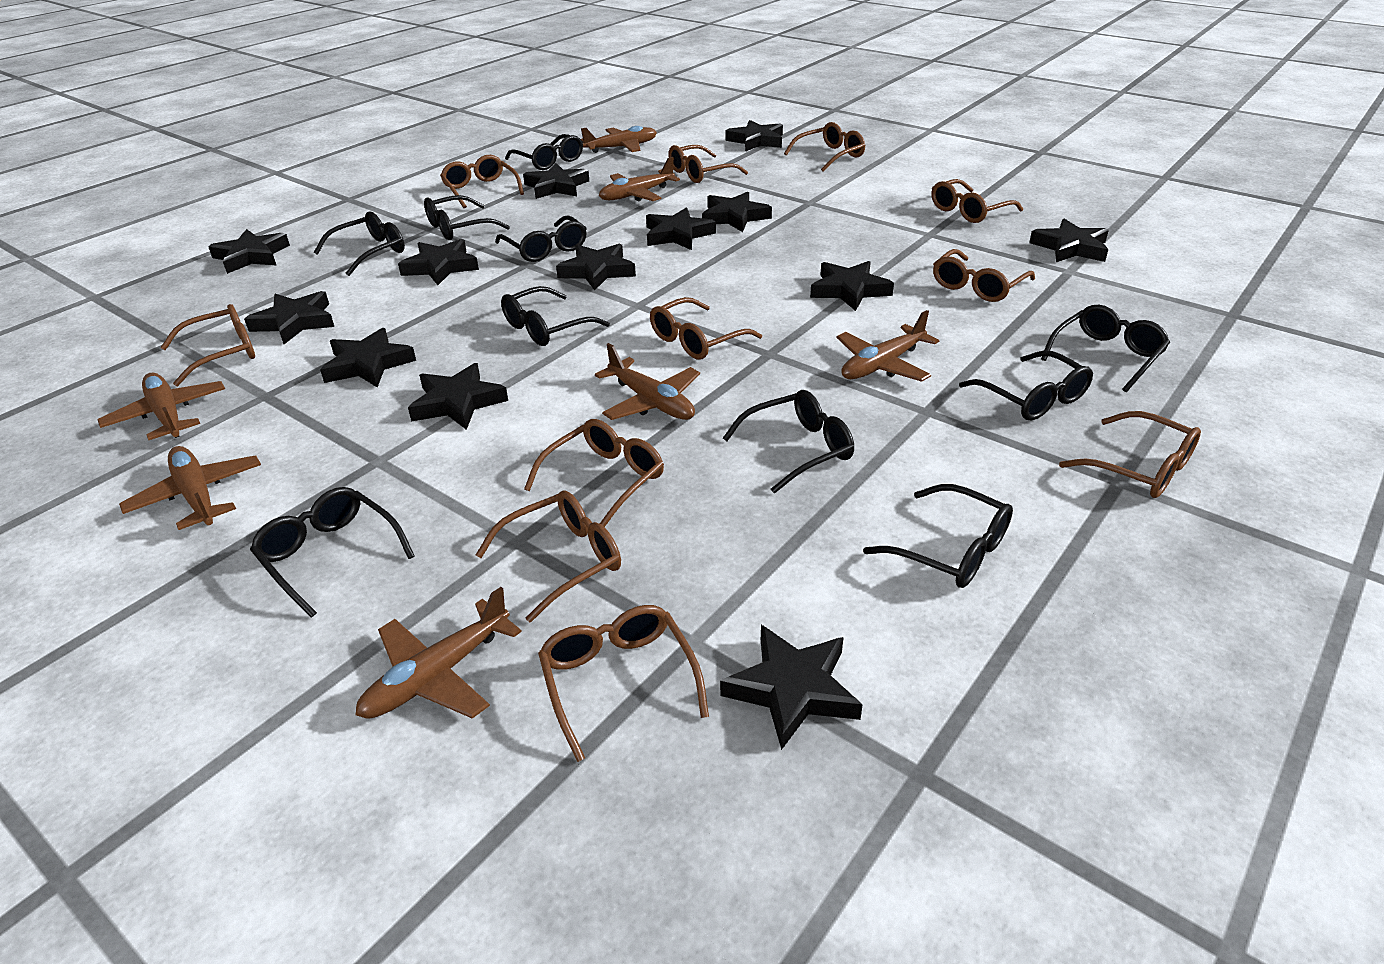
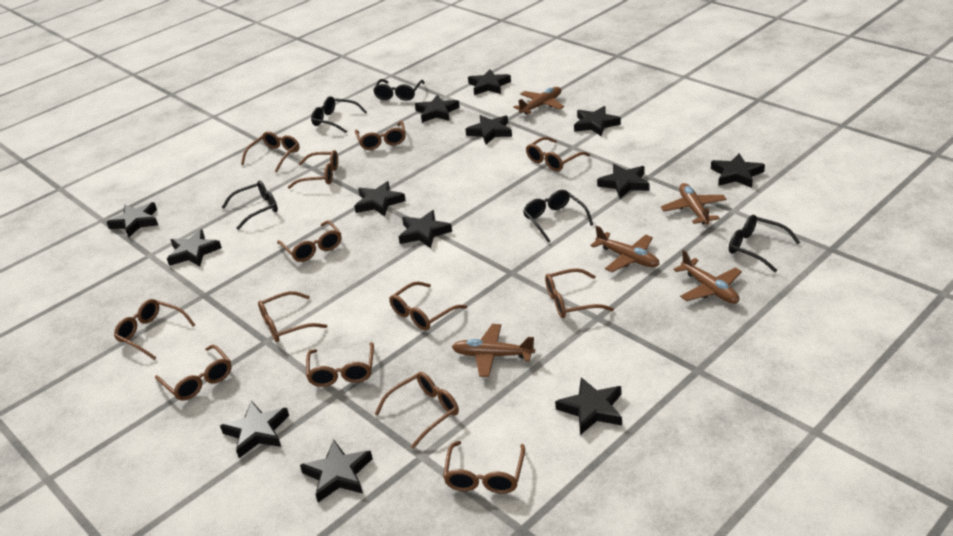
black glasses: [250,487,414,617] [314,211,405,276] [424,195,510,240] [495,215,587,262] [501,286,610,346] [505,134,583,170] [723,390,854,493] [863,484,1013,588] [959,351,1093,420] [1041,305,1170,392] = 10 -> [222,181,278,230] [311,96,367,133] [373,79,425,101] [523,190,593,243] [729,215,800,272] = 5
brown glasses: [160,304,255,386] [440,155,524,208] [476,490,621,623] [524,419,664,527] [538,605,709,762] [650,297,762,359] [668,145,748,183] [784,122,865,172] [931,179,1023,223] [933,249,1035,302] [1059,411,1201,498] = 11 -> [114,299,195,360] [155,345,232,401] [241,131,300,173] [258,291,327,342] [277,220,341,262] [288,150,338,189] [306,342,374,387] [355,121,406,150] [375,372,459,449] [389,281,467,330] [443,441,525,494] [526,137,590,171] [545,268,614,318] = 13
brown plane: [97,372,225,440] [119,446,261,530] [356,587,522,719] [581,126,657,153] [595,343,700,420] [599,157,680,201] [837,310,939,382] = 7 -> [452,324,535,377] [513,87,564,115] [590,226,660,272] [661,183,727,224] [673,250,742,304] = 5

